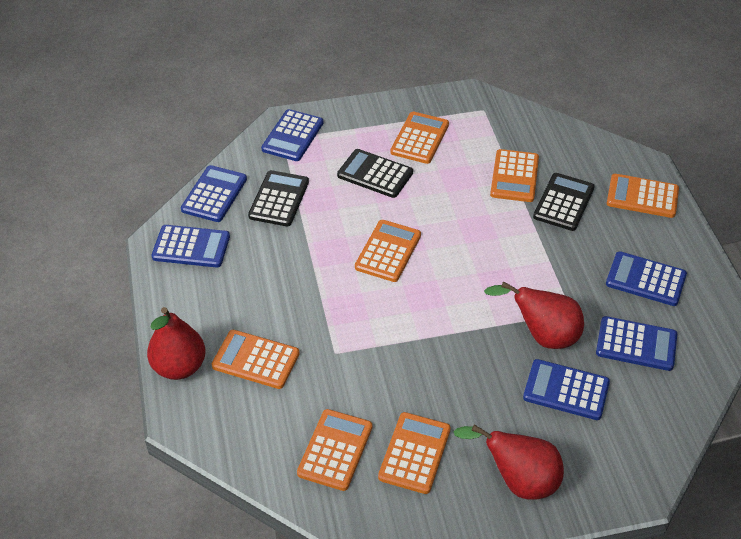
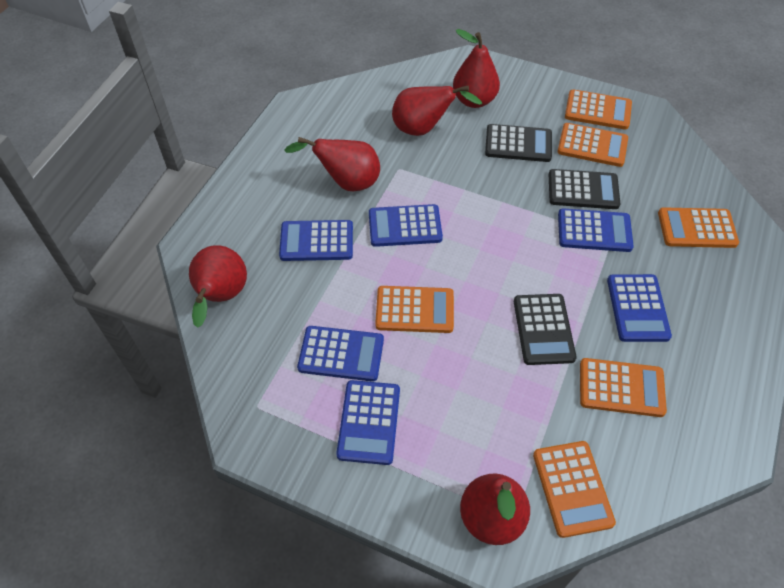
orange calculator: [212,330,300,389] [297,409,372,491] [355,220,421,282] [378,412,451,494] [391,112,449,164] [490,149,539,202] [607,174,679,218] = 7 -> [375,286,454,333] [533,441,616,538] [557,123,628,167] [565,89,632,130] [580,358,667,417] [658,207,739,248] = 6
red pear: [147,307,206,380] [453,425,564,500] [484,281,584,349] = 3 -> [189,245,247,328] [284,137,380,191] [392,86,482,136] [453,29,500,108] [460,474,530,545] = 5

